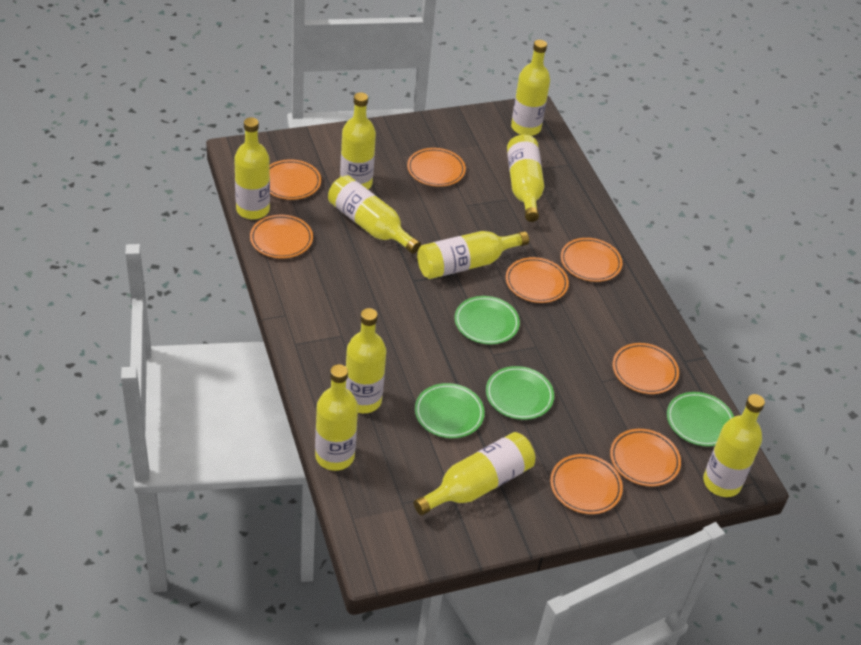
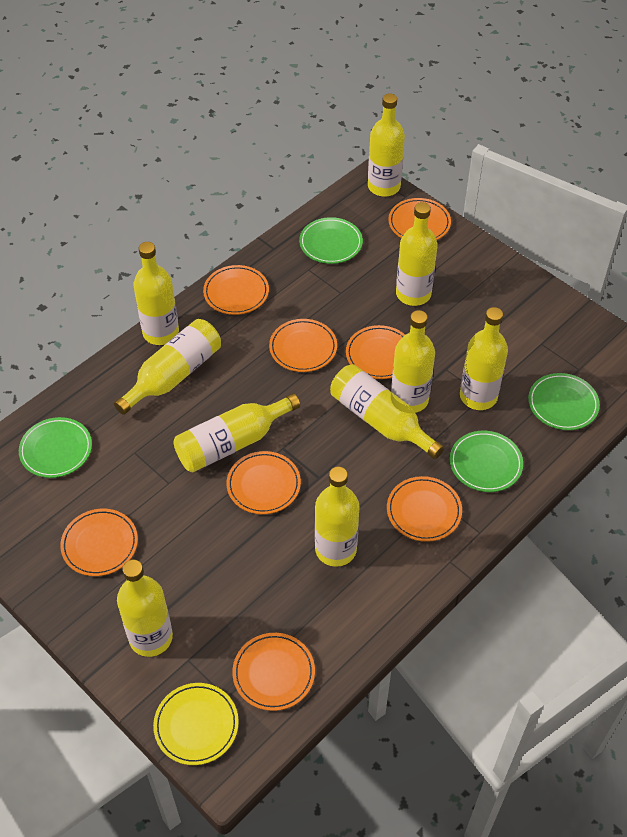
yellow plate: none = 0 -> [153,683,239,765] = 1

